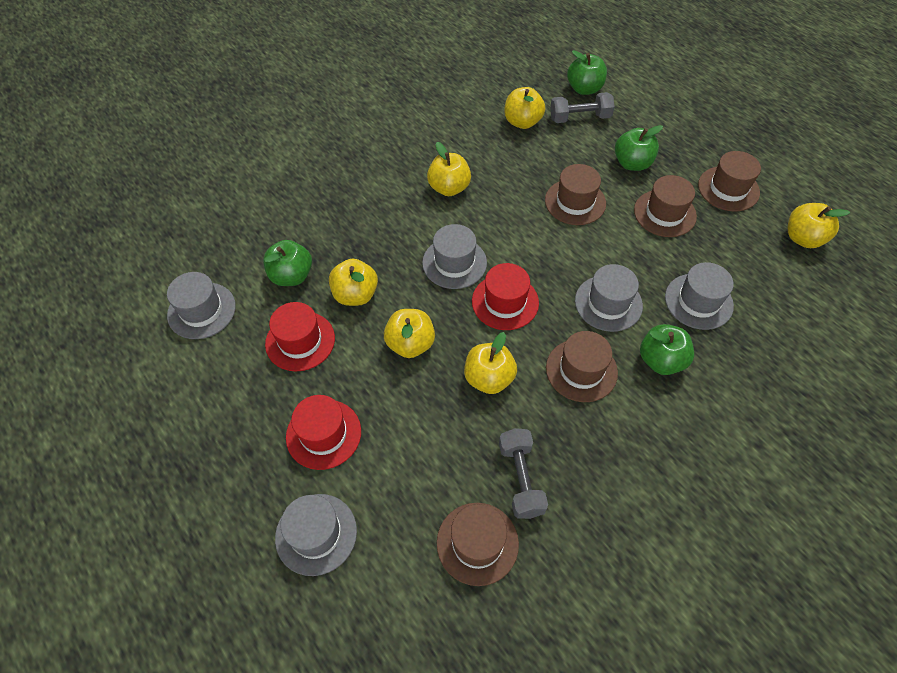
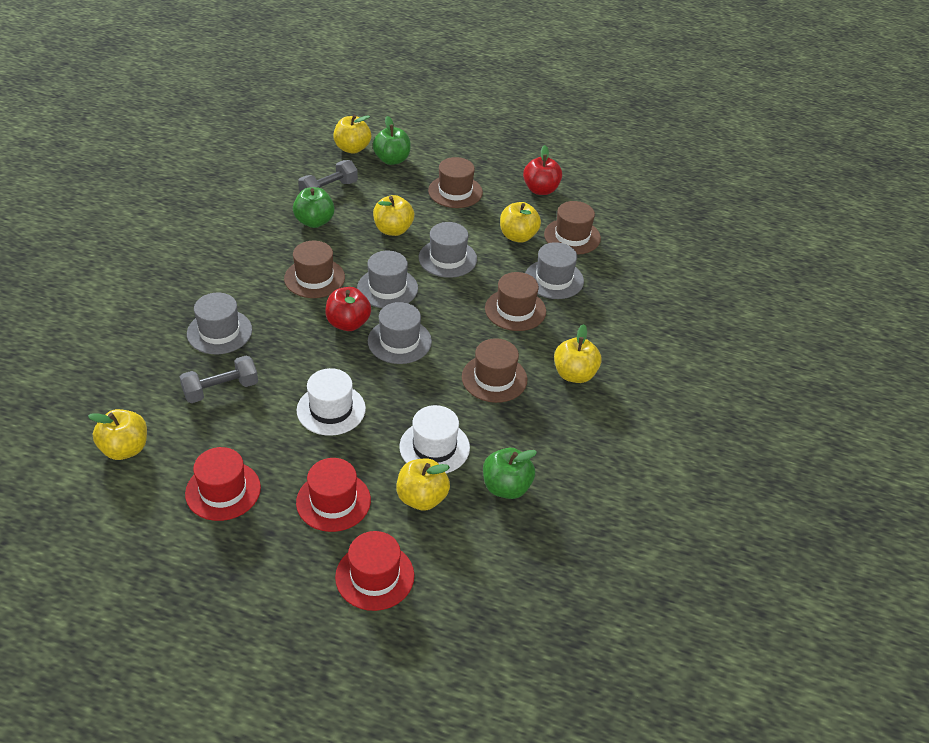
green apple: [263,240,312,286] [567,50,607,95] [615,125,663,171] [640,324,694,375] = 4 -> [293,187,335,228] [373,116,411,165] [483,448,537,499] = 3
red apple: none = 0 -> [325,287,371,331] [523,145,562,195] = 2
white hat: none = 0 -> [297,368,366,436] [399,405,470,473] = 2

